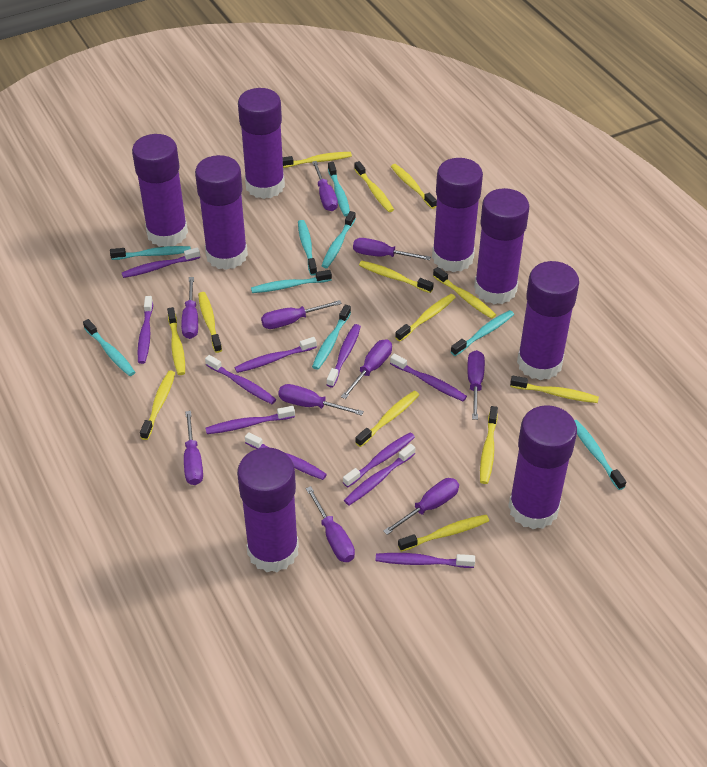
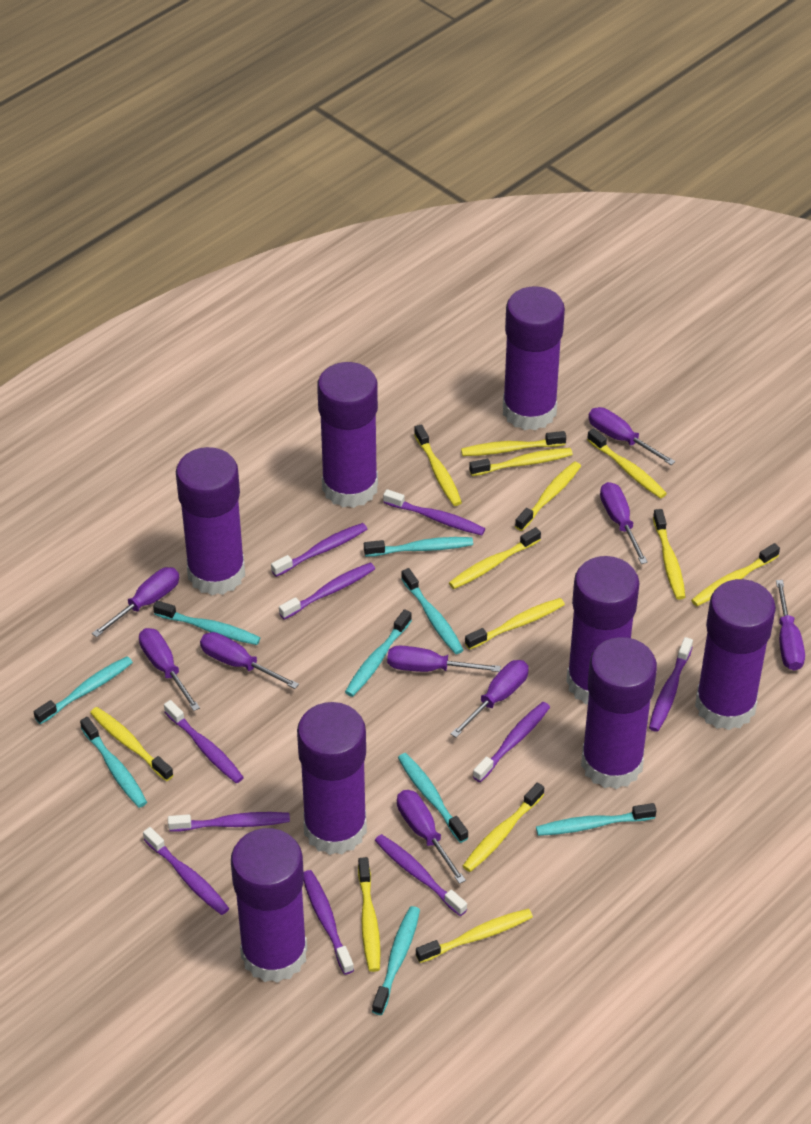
purple screwdriver: [181,277,198,339] [184,411,203,485] [261,300,342,329] [278,384,364,416] [306,486,355,562] [312,161,338,211] [341,340,392,399] [353,238,431,260] [383,478,459,535] [467,350,485,420] = 10 -> [92,567,179,637] [139,628,200,711] [200,632,299,689] [387,645,501,672] [397,790,466,884] [451,660,529,738] [588,407,675,465] [600,482,648,564] [776,580,805,671] = 9
purple toothbrush: [122,247,200,278] [138,296,153,364] [205,355,276,404] [206,406,295,434] [235,337,317,373] [245,432,327,480] [326,324,361,387] [343,432,415,487] [344,444,415,505] [376,553,475,568] [390,354,467,401] = 11 -> [143,827,229,915] [164,700,244,783] [168,812,290,832] [271,523,367,577] [279,563,375,620] [304,870,354,975] [375,834,467,916] [383,489,485,535] [473,702,550,782] [649,637,693,732] = 10

